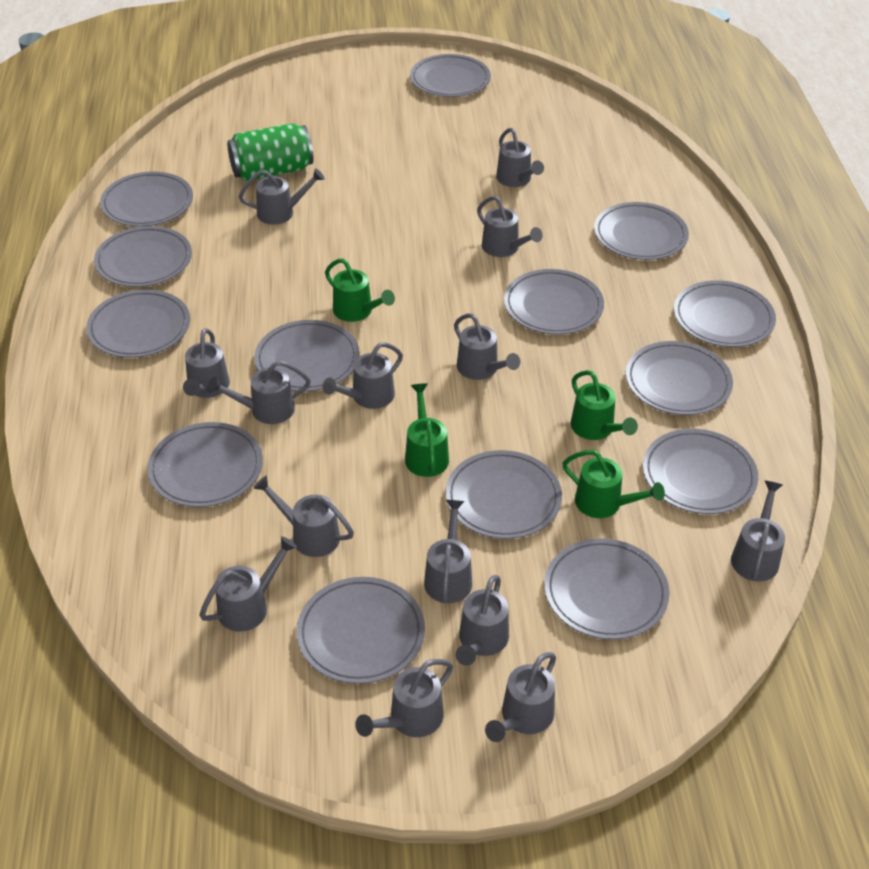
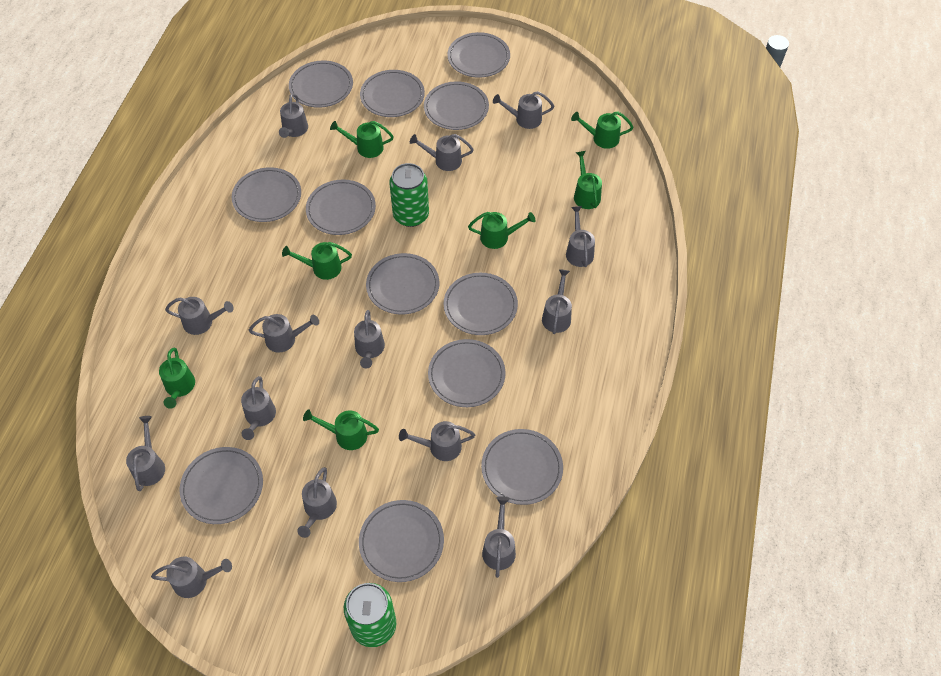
green can: [227,123,313,181] = 1 -> [344,583,396,647] [389,163,429,227] = 2
green watering can: [325,258,395,322] [405,383,449,477] [562,450,665,518] [571,370,638,440] = 4 -> [159,348,195,409] [282,242,352,280] [303,409,379,450] [330,121,394,158] [468,212,535,249] [571,112,633,149] [574,151,602,209] = 7
grey plate: [86,289,190,358] [94,226,192,287] [100,172,193,226] [148,422,263,507] [255,320,360,392] [297,577,425,684] [410,54,491,97] [446,450,562,539] [504,269,604,335] [544,538,670,640] [594,202,689,260] [626,341,733,415] [643,429,758,514] [674,280,776,347] = 14 -> [180,447,263,524] [232,167,301,222] [289,60,353,108] [306,179,376,235] [359,500,444,582] [360,70,425,117] [366,253,439,315] [424,81,489,130] [428,339,506,407] [444,273,518,335] [447,32,510,78] [481,429,563,505] = 12

